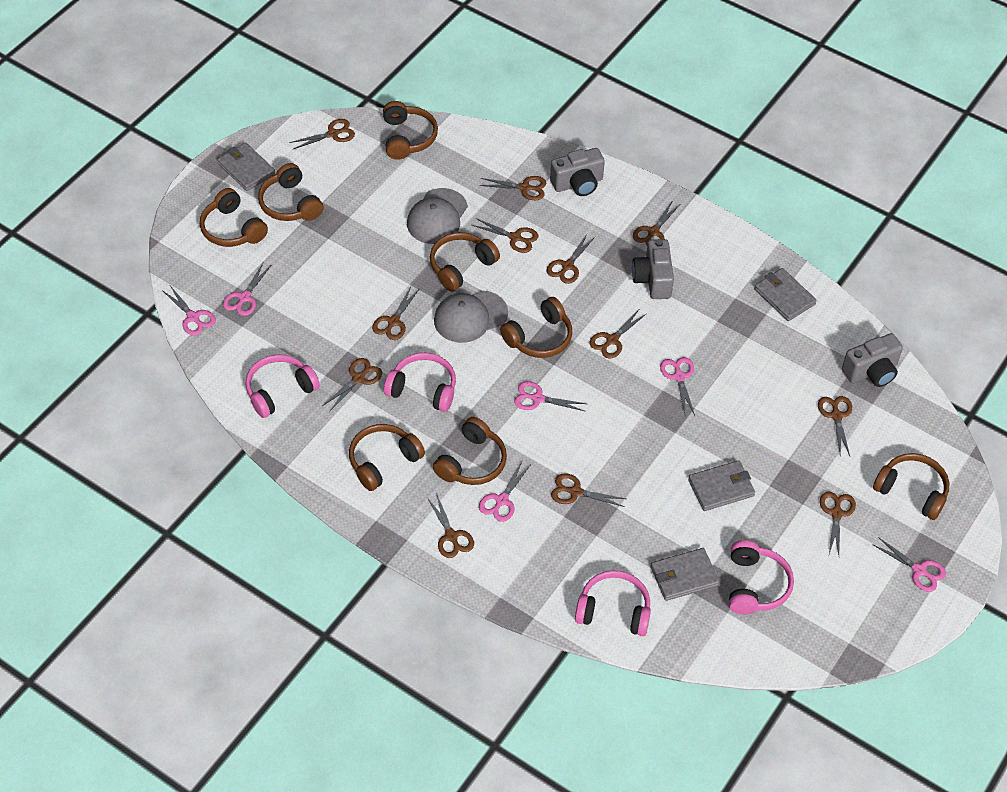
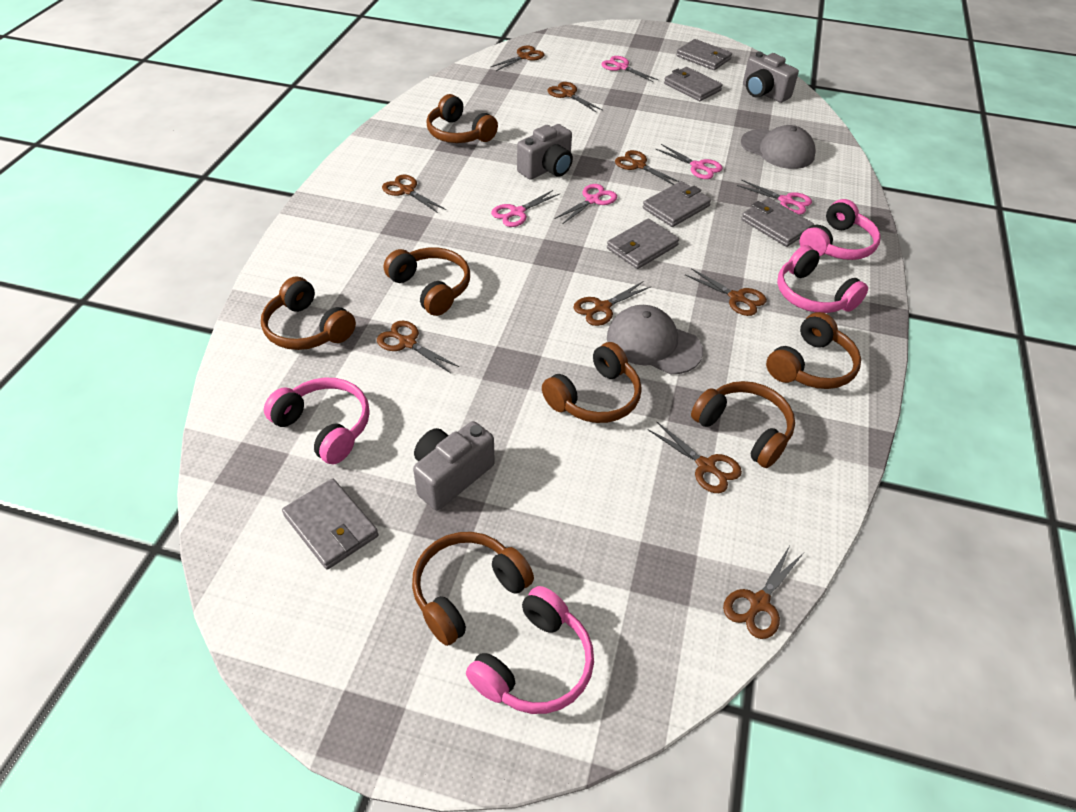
brown headphones: [200,188,268,247] [258,163,324,221] [349,424,425,491] [383,101,438,160] [430,232,500,292] [433,417,507,485] [500,297,572,358] [873,453,949,520] = 8 -> [261,277,356,350] [384,247,470,316] [412,532,534,646] [427,94,498,143] [542,342,642,423] [691,381,795,468] [766,312,861,389] = 7
brown scissors: [289,119,355,149] [322,358,382,412] [372,287,420,340] [427,493,474,558] [472,218,538,253] [479,176,546,200] [547,234,595,284] [551,473,626,507] [589,310,646,358] [633,202,679,245] [818,396,852,456] [820,492,856,555] = 12 -> [377,321,459,373] [382,175,446,213] [491,46,544,71] [547,82,602,113] [573,282,650,326] [615,150,680,185] [648,422,742,493] [685,268,767,316] [723,546,804,639] = 9
grey wallet: [217,142,275,191] [651,548,719,601] [688,460,755,511] [754,268,817,321] = 4 -> [282,478,379,570] [607,219,679,269] [643,181,711,227] [664,67,723,101] [676,39,732,70] [741,198,814,247] = 6
pink scissors: [162,286,216,336] [223,263,272,316] [479,461,531,522] [514,381,587,412] [660,357,695,415] [872,537,946,592] = 6 -> [491,190,560,227] [555,184,617,224] [601,56,658,83] [656,144,723,179] [737,180,812,215] = 5

